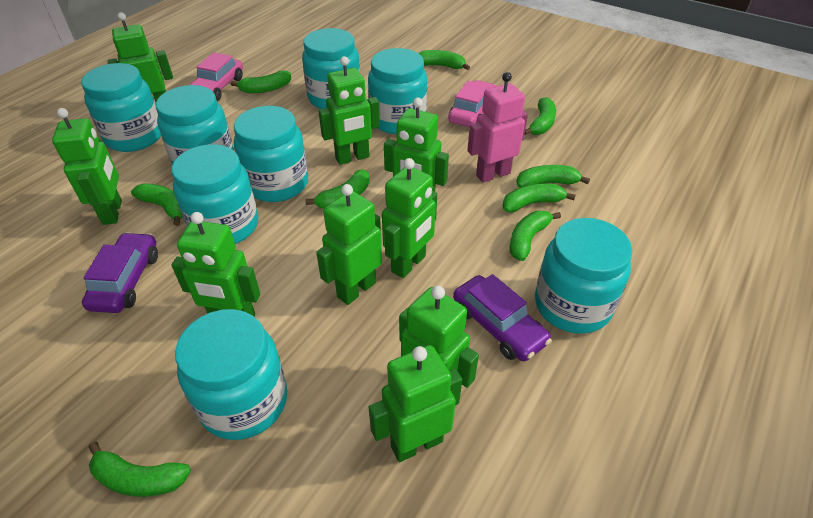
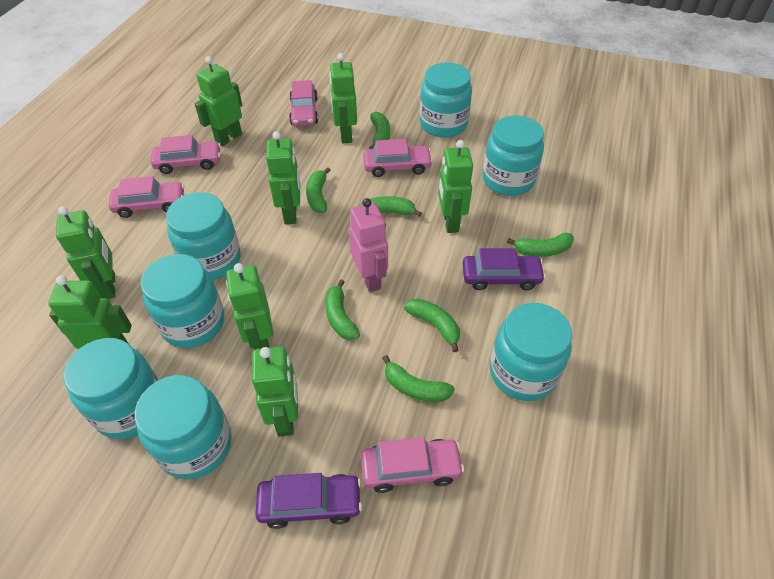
green banana: [89,442,191,497] [131,184,183,226] [231,71,291,93] [305,169,370,209] [419,50,470,70] [502,184,575,213] [510,211,561,261] [516,165,590,187] [524,97,556,135] = 9 -> [306,167,331,213] [325,279,360,340] [359,196,422,217] [369,111,390,149] [382,355,455,402] [404,299,460,352] [507,232,574,257] = 7
green robot: [52,108,122,225] [107,12,173,102] [171,212,260,316] [316,184,382,305] [319,56,380,165] [369,345,462,462] [382,158,437,278] [384,98,449,192] [399,286,479,388] = 9 -> [48,275,132,349] [56,206,115,299] [194,56,242,146] [226,263,273,350] [252,346,298,437] [266,131,300,224] [329,53,357,143] [438,140,473,233] = 8
pink car: [190,53,243,101] [448,80,497,127] = 2 -> [108,176,184,218] [151,135,221,174] [289,80,318,126] [361,437,464,493] [363,139,433,177] = 5
turquoise jar: [81,63,161,152] [156,85,234,165] [172,144,258,244] [175,309,287,440] [234,106,308,202] [302,28,360,109] [368,48,427,134] [535,218,632,334] = 8 -> [64,338,159,439] [134,375,232,479] [141,254,224,348] [166,192,241,280] [420,62,472,138] [482,115,544,196] [490,303,572,401] = 7

